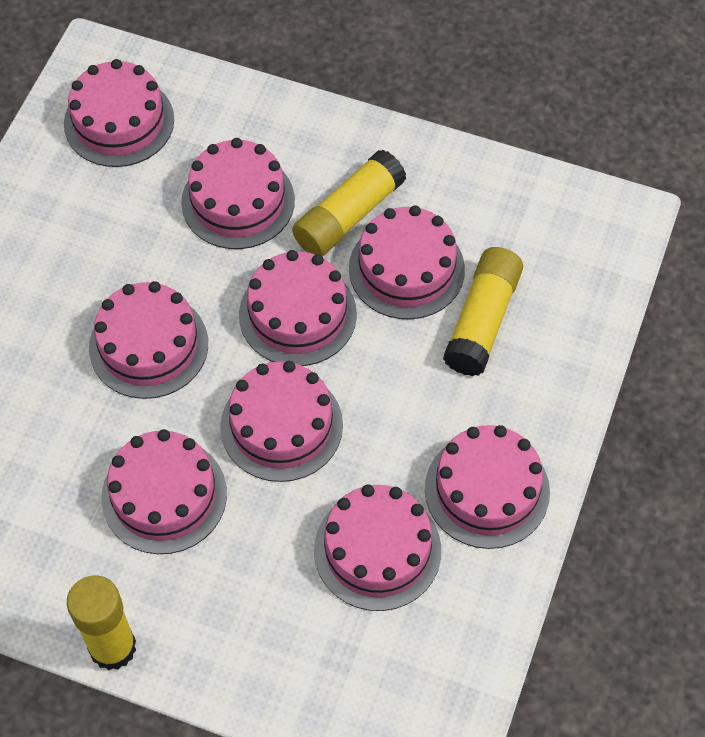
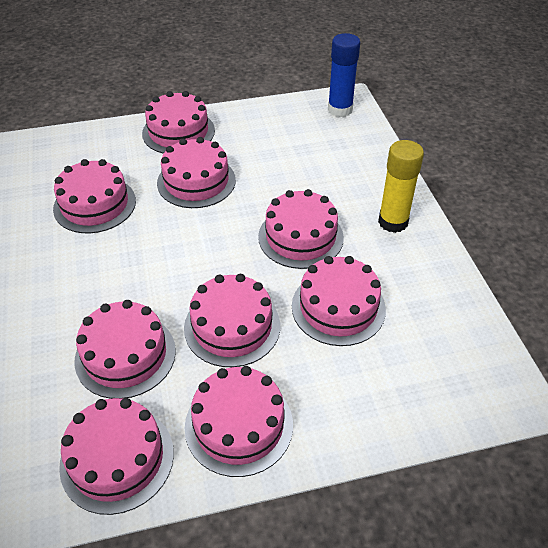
blue glue stick: none = 0 -> [328,33,360,117] = 1
yellow glue stick: [67,576,136,670] [292,149,406,256] [443,247,523,376] = 3 -> [378,140,424,233] = 1

